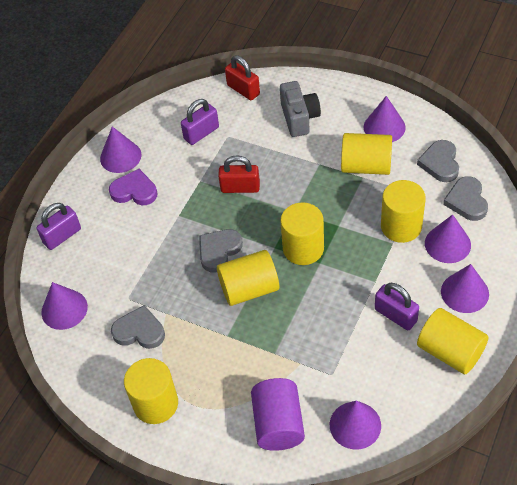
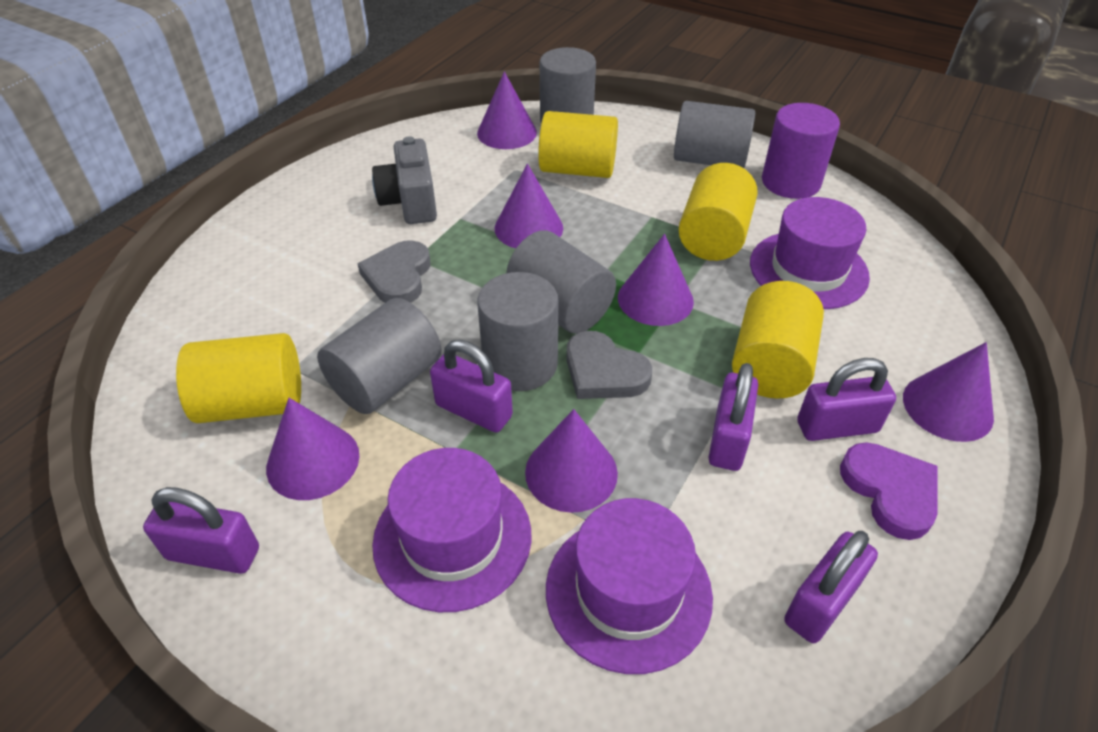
grey cylinder: none = 0 -> [317,298,442,414] [477,272,559,391] [506,230,616,334] [540,47,596,123] [674,101,755,168] = 5
grey heart: [111,305,165,349] [199,229,243,273] [417,140,459,182] [443,176,488,221] = 4 -> [358,240,430,303] [566,331,652,399] = 2
purple hat: none = 0 -> [372,448,531,612] [546,498,713,674] [750,197,870,309] = 3
purple padlock: [36,203,81,250] [181,99,219,145] [375,283,419,330] = 3 -> [143,487,259,574] [430,340,513,433] [708,363,758,471] [784,531,878,643] [797,358,896,441] = 5
red padlock: [218,155,260,193] [225,55,260,100] = 2 -> none = 0
yellow cylinder: [124,358,178,424] [217,250,279,306] [280,202,324,265] [341,133,392,175] [381,180,426,243] [417,308,488,374] = 6 -> [176,333,301,423] [538,111,618,178] [678,163,758,261] [732,281,824,399] = 4

